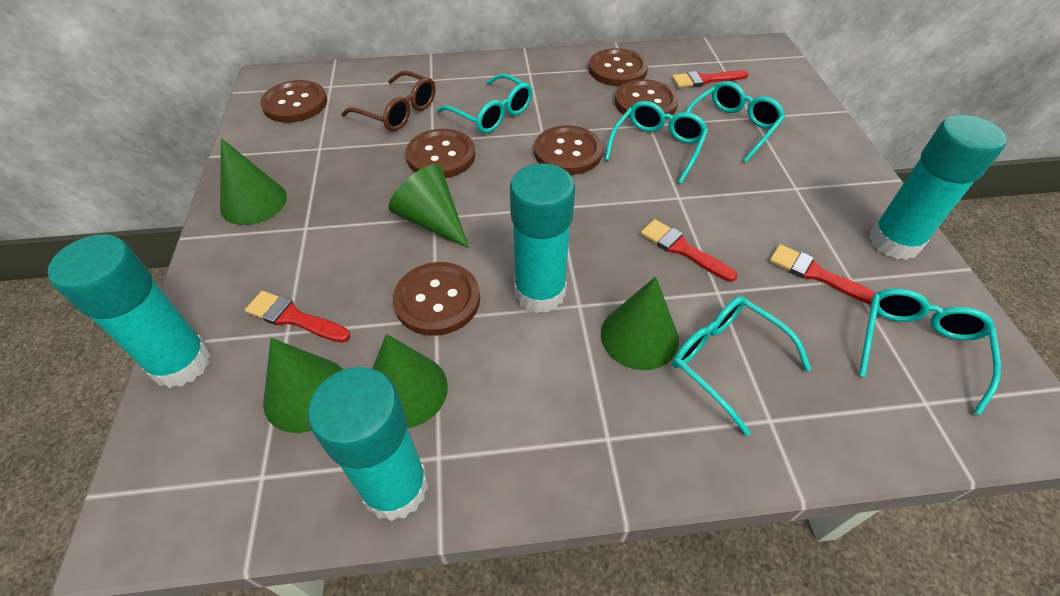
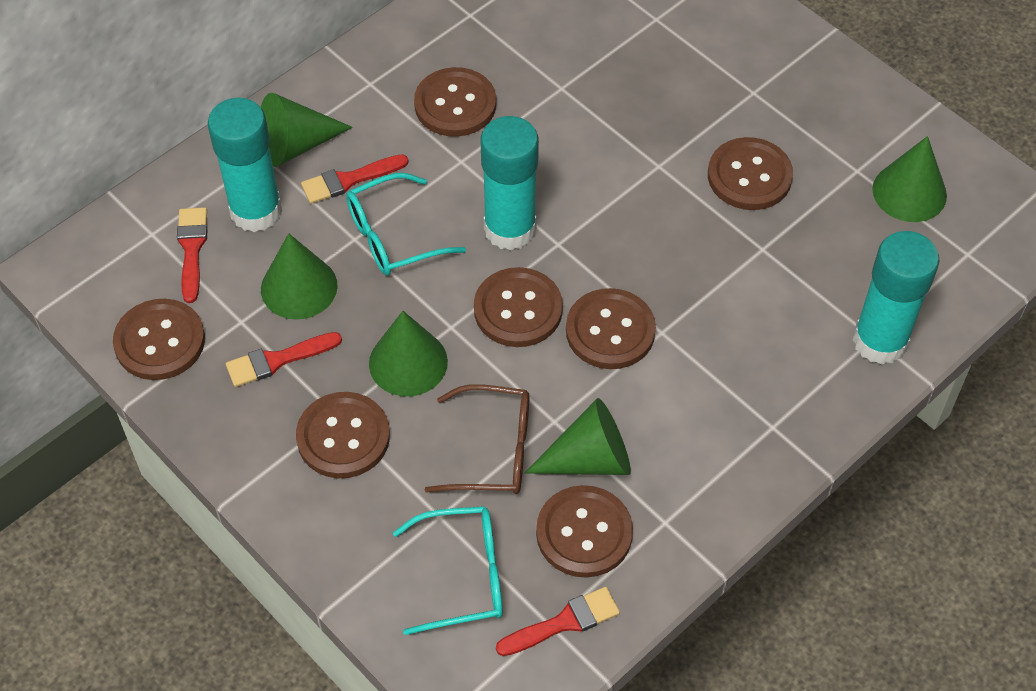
brown button: [260,80,327,123] [393,262,480,336] [405,129,475,178] [534,125,603,175] [589,48,648,86] [615,79,679,119] = 6 -> [113,299,205,380] [296,392,390,478] [414,67,496,137] [474,267,563,347] [536,485,633,578] [566,288,656,369] [708,137,793,210] = 7
turquoise glasses: [437,74,532,133] [605,101,708,184] [672,296,811,436] [685,81,785,163] [859,289,1001,415] = 5 -> [346,173,466,276] [393,506,503,635] = 2
turquoise glue stick: [48,234,211,388] [308,367,429,521] [510,163,575,313] [869,114,1007,260] = 4 -> [208,98,282,232] [480,116,539,250] [853,231,939,365] = 3

